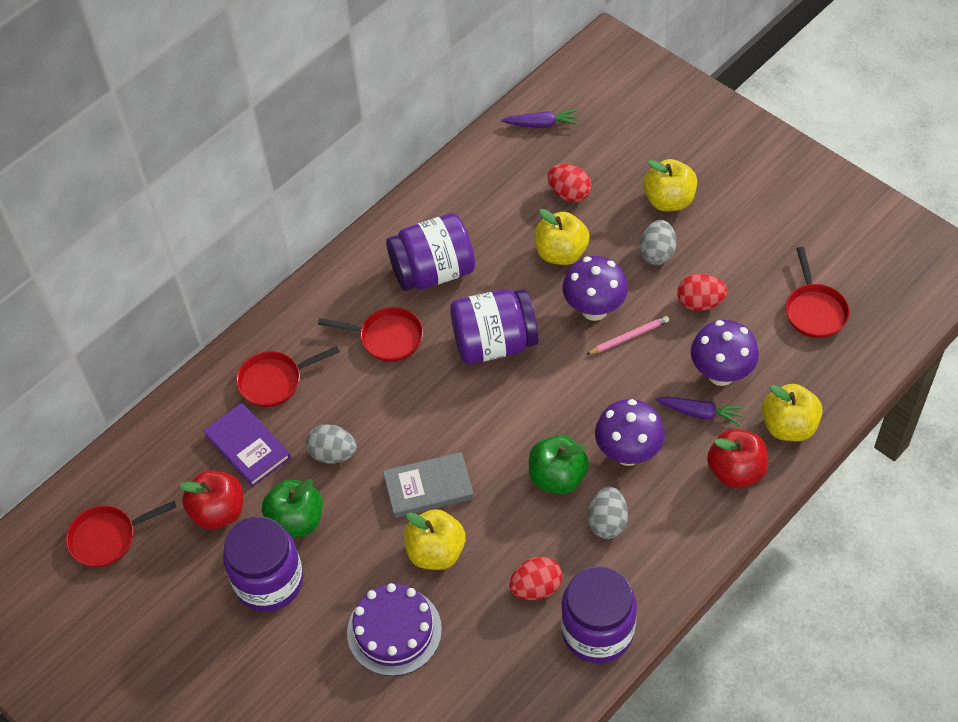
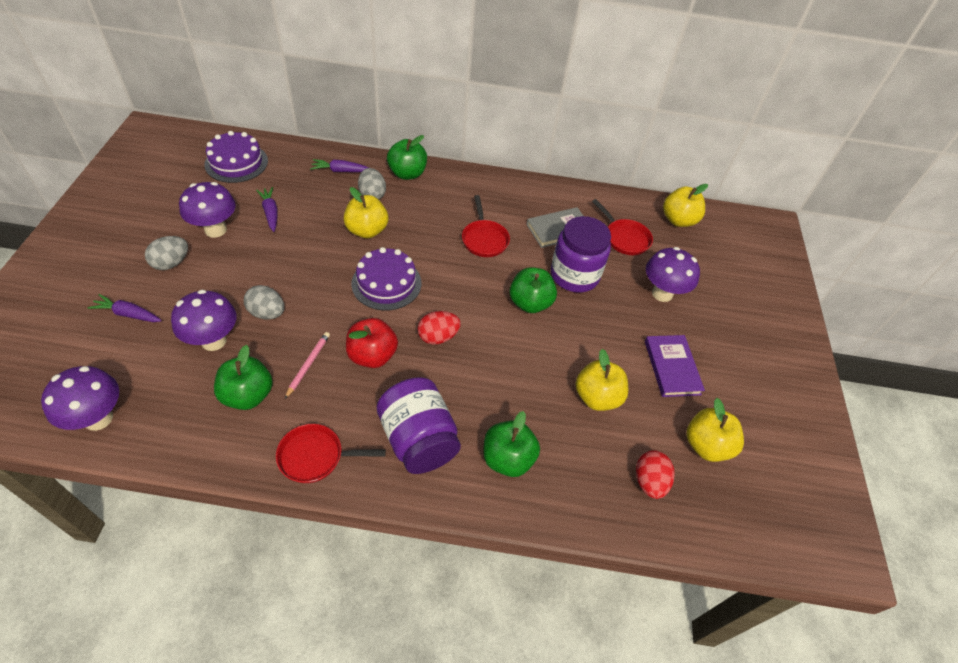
green apple: [262,479,323,538] [529,435,589,494] = 2 -> [214,345,273,410] [387,135,427,180] [483,411,540,477] [509,267,557,313] = 4
purple cake: [347,583,442,676] = 1 -> [205,131,268,183] [351,247,421,310] = 2
purple carrot: [501,109,579,128] [656,397,744,426] = 2 -> [87,294,162,322] [256,187,277,232] [310,159,369,172] = 3
purple jar: [223,516,303,612] [386,213,475,291] [450,289,539,364] [561,566,637,663] = 4 -> [376,377,461,474] [551,216,611,293] = 2
purple mushroom: [563,256,628,321] [595,399,665,466] [691,320,759,386] = 3 -> [41,366,119,431] [171,290,236,351] [179,182,236,238] [646,247,700,302] = 4
red apple: [180,470,243,530] [707,429,768,488] = 2 -> [346,318,398,368] = 1
red egg: [509,557,562,600] [548,164,591,202] [677,274,728,311] = 3 -> [417,311,461,345] [636,450,675,499] = 2
red pan: [66,501,177,567] [236,346,340,407] [318,307,423,362] [786,247,849,338] = 4 -> [276,424,386,483] [462,195,510,257] [592,199,653,255] = 3

